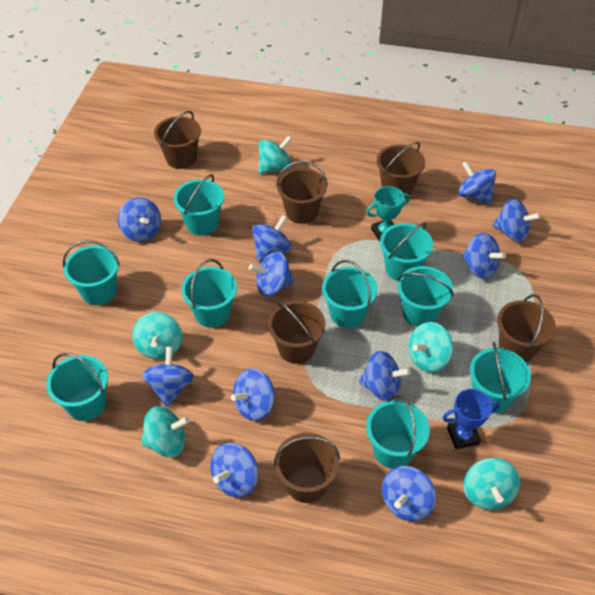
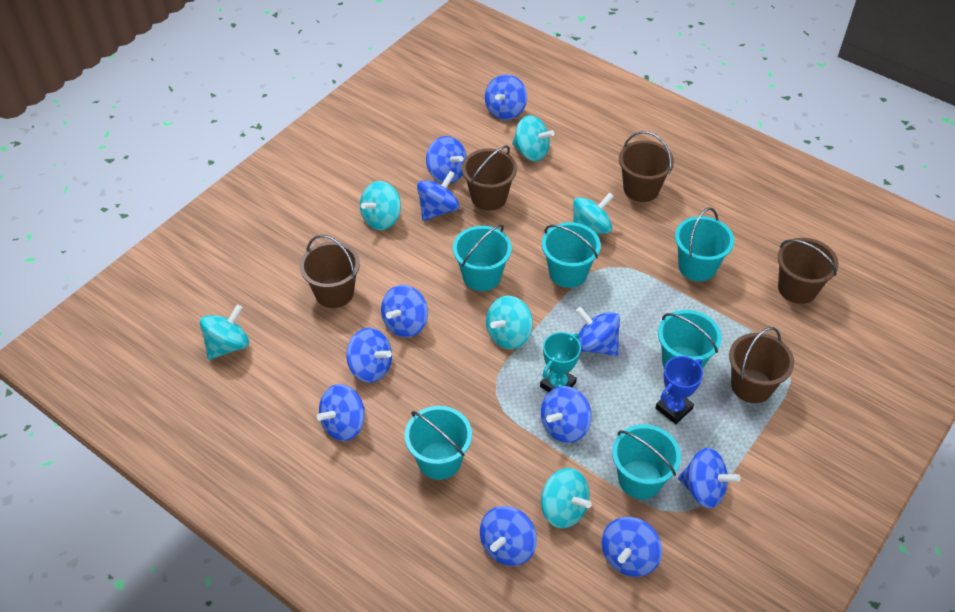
brown bucket: [154,111,201,169] [268,300,325,364] [273,433,340,503] [276,161,328,224] [377,142,425,198] [497,294,556,362] = 6 -> [300,235,360,308] [462,145,517,211] [619,131,674,202] [729,327,794,403] [778,238,839,304] = 5
turquoise bucket: [46,353,108,421] [63,240,120,305] [174,174,224,235] [181,259,237,328] [322,260,378,328] [366,395,430,469] [380,222,433,281] [397,266,453,327] [470,342,531,413] = 9 -> [404,406,472,480] [453,224,512,291] [542,222,601,288] [612,424,681,499] [658,310,722,369] [675,208,734,281] = 6
turquoise spinning top: [132,312,182,360] [141,407,190,457] [259,135,292,174] [409,322,453,372] [464,458,520,510] = 5 -> [200,304,249,360] [360,181,401,230] [486,296,533,349] [512,115,554,161] [541,468,592,529] [573,192,614,234] = 6

